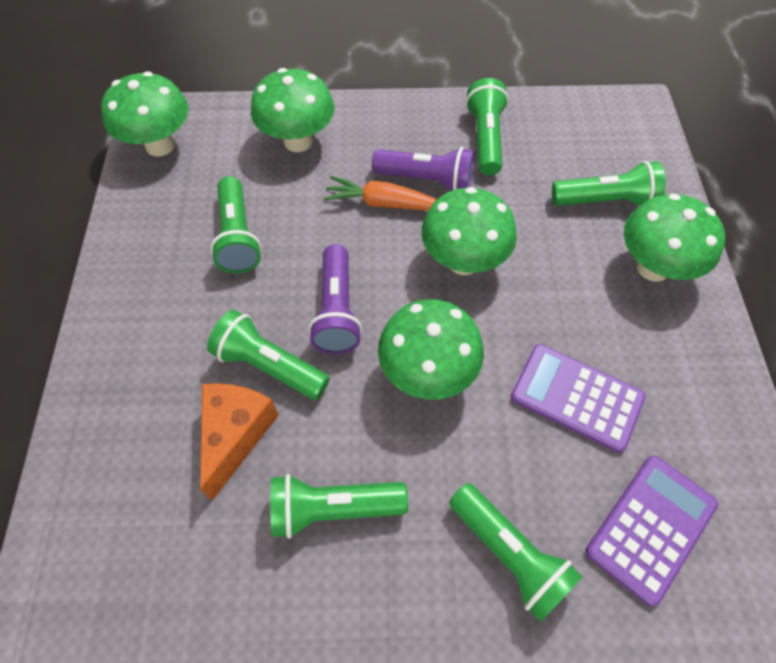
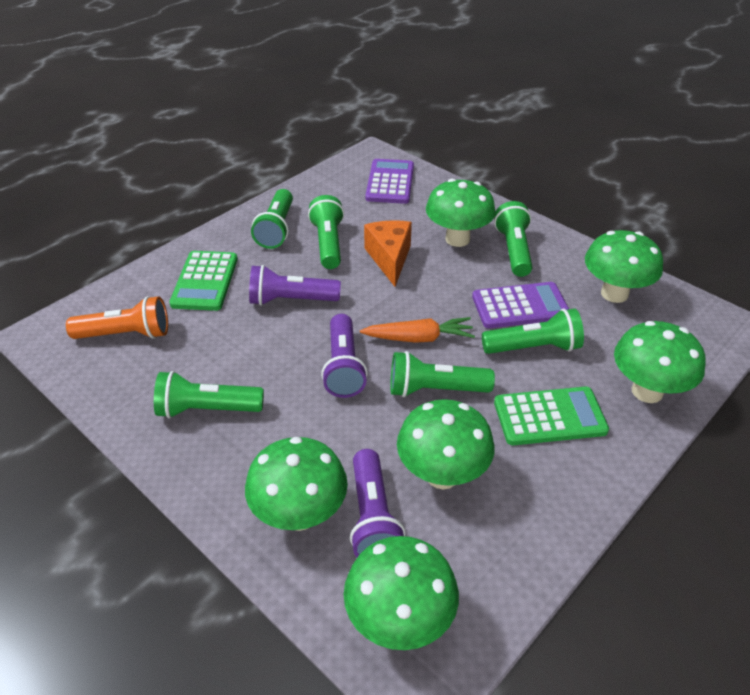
green calculator: none = 0 -> [169,251,238,311] [494,387,609,445] = 2
green mushroom: [101,71,189,157] [251,68,334,152] [378,299,484,400] [422,187,517,275] [624,193,725,282] = 5 -> [245,437,348,531] [344,536,459,650] [397,399,494,489] [426,179,496,247] [585,230,663,303] [614,321,706,403] = 6
orange flashlight: none = 0 -> [66,296,168,339] = 1
purple flashlight: [308,244,362,354] [372,147,475,191] = 2 -> [249,265,341,306] [321,314,368,398] [350,449,406,557] = 3

